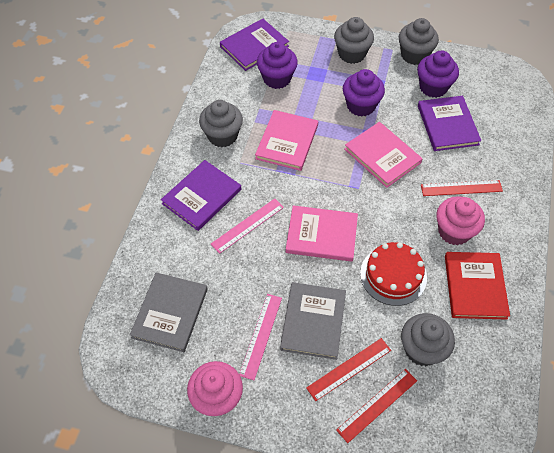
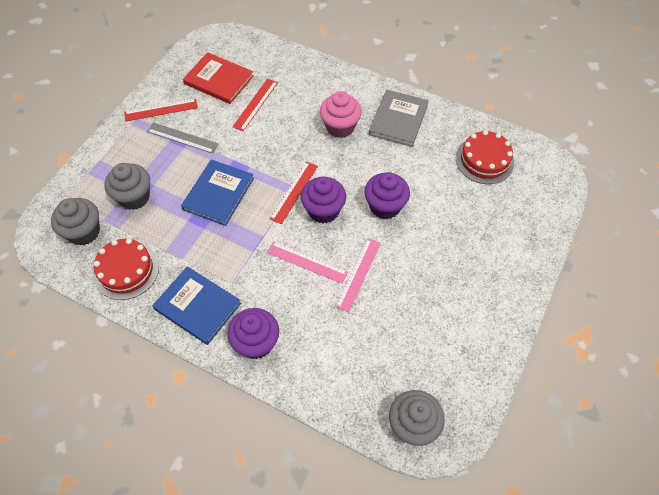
blue book: none = 0 -> [152,266,241,345] [181,159,254,226] = 2
grey book: [130,272,208,352] [280,282,346,360] = 2 -> [369,90,429,147] = 1
grey cupcake: [199,100,243,147] [334,17,374,64] [399,18,439,65] [401,313,455,366] = 4 -> [51,198,100,245] [104,163,150,210] [389,390,445,446] = 3
grey ruler: none = 0 -> [147,122,218,154] = 1
pink book: [255,110,318,171] [286,205,358,262] [344,122,423,188] = 3 -> none = 0
pink cupcake: [187,361,243,416] [436,196,485,245] = 2 -> [320,91,362,138] = 1
purple book: [161,160,241,231] [220,19,289,71] [418,96,481,151] = 3 -> none = 0
red cake: [360,242,427,306] = 1 -> [93,239,159,300] [456,130,514,184] = 2

